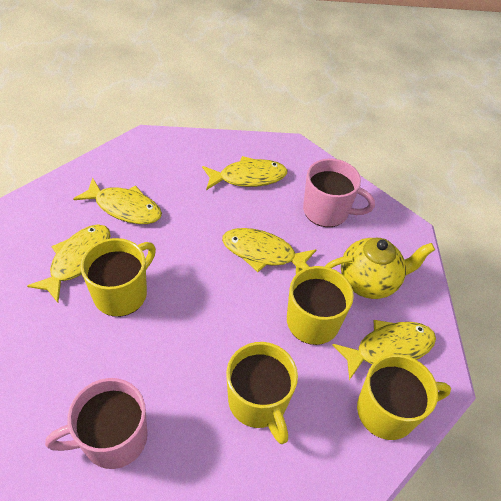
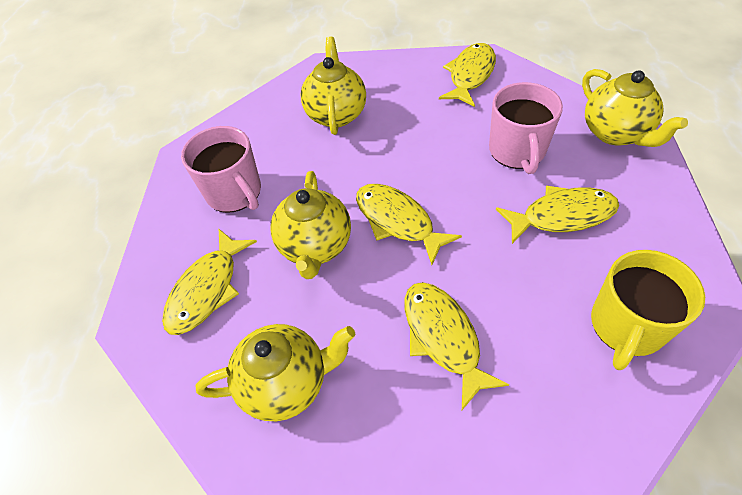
yellow mug: [80,238,156,317] [226,342,298,444] [287,262,354,345] [357,354,451,440] = 4 -> [591,250,705,370] = 1
yellow teapot: [325,238,435,299] = 1 -> [195,324,355,421] [270,171,351,279] [300,37,366,135] [582,69,688,147] = 4

